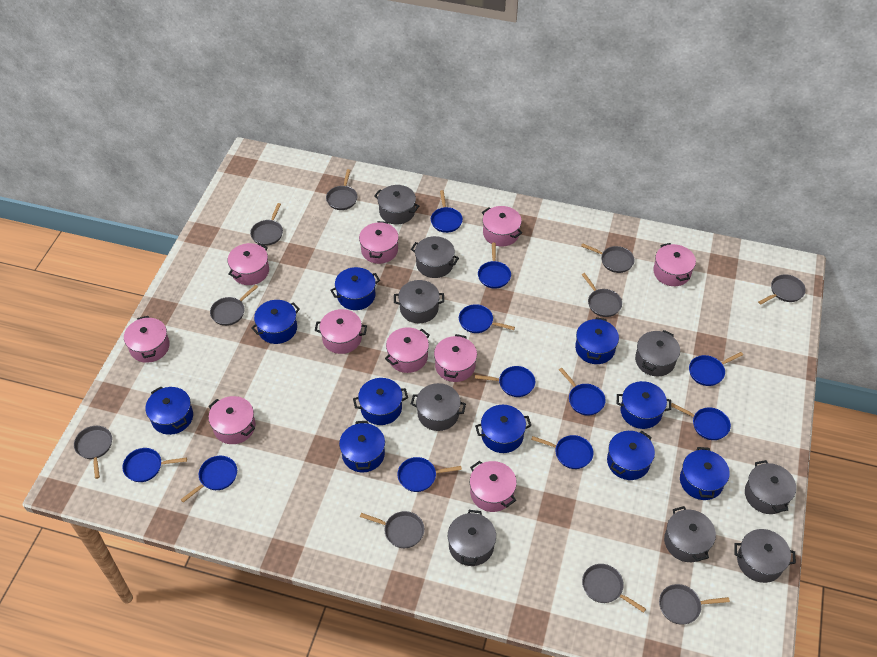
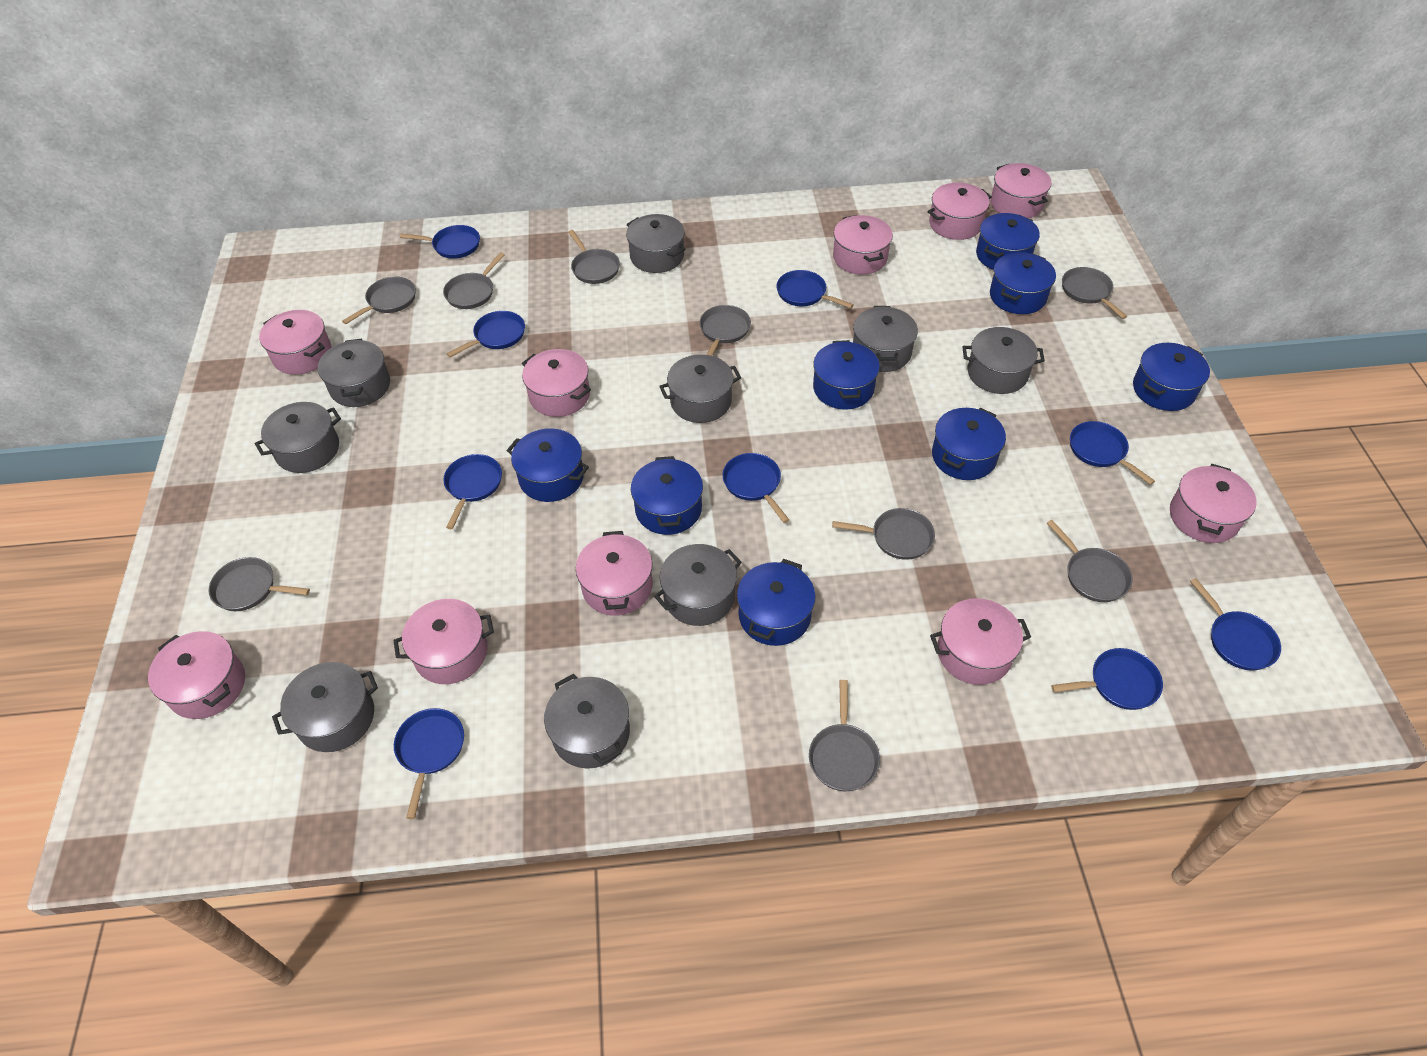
blue pan: [123,448,187,482] [181,456,237,503] [398,457,462,492] [431,190,463,233] [459,304,515,333] [475,366,535,397] [478,243,511,289] [531,435,594,469] [559,368,606,416] [671,403,731,440] [689,352,743,386] = 11 -> [394,708,464,819] [400,225,480,259] [443,454,502,529] [447,311,525,357] [723,453,789,523] [776,270,854,308] [1051,648,1163,710] [1070,421,1155,485] [1190,578,1281,671] = 9
blue pot: [145,387,193,435] [251,300,300,344] [330,267,380,310] [339,421,385,472] [353,378,408,425] [475,405,531,453] [575,317,619,364] [607,431,655,480] [617,381,671,429] [680,447,730,500] = 10 -> [507,428,589,502] [631,456,703,535] [737,559,816,646] [813,340,880,410] [932,408,1006,480] [976,213,1040,270] [990,252,1056,314] [1133,343,1210,411] = 8
grey pan: [74,426,112,479] [210,285,258,326] [250,203,283,246] [326,169,357,210] [360,511,424,548] [581,243,634,273] [582,273,622,317] [582,564,646,613] [659,584,730,625] [758,274,806,305] = 10 -> [209,557,310,611] [342,277,416,324] [443,252,505,309] [568,230,620,284] [699,305,751,356] [809,680,880,791] [832,508,935,560] [1047,520,1132,602] [1062,267,1127,319] = 9

